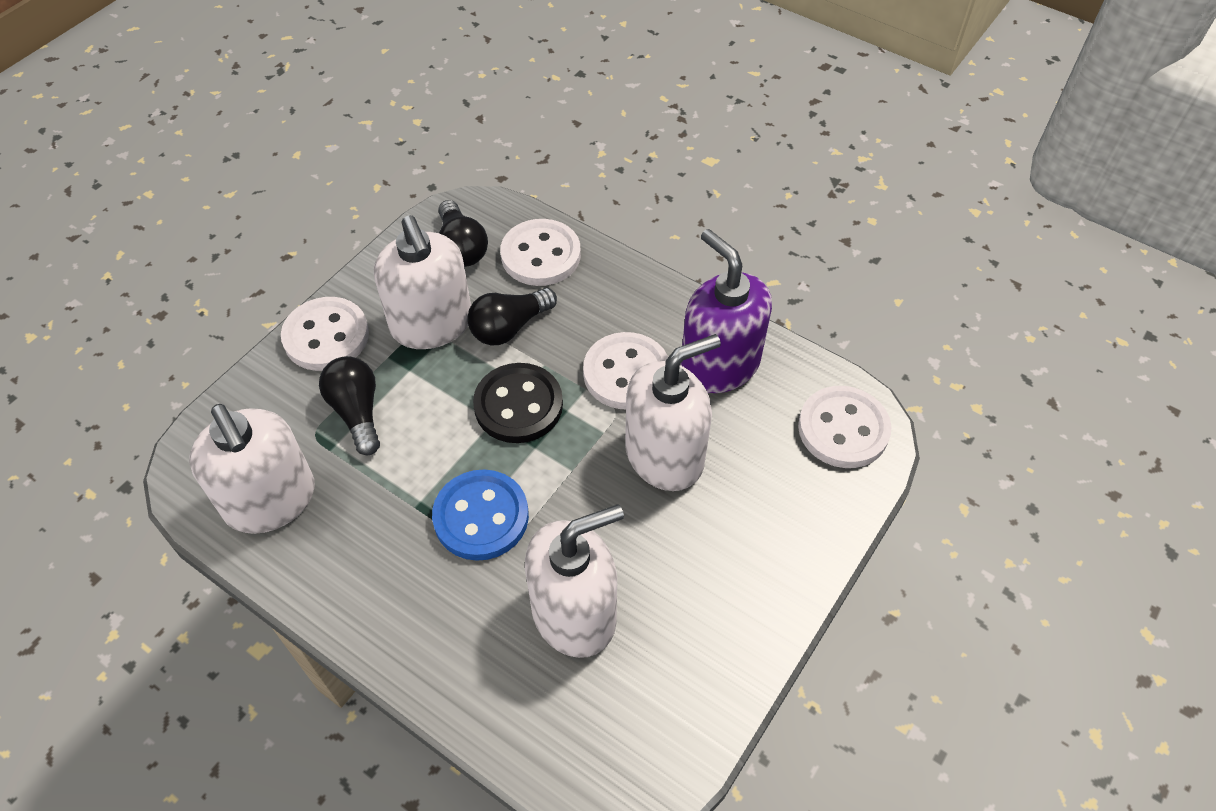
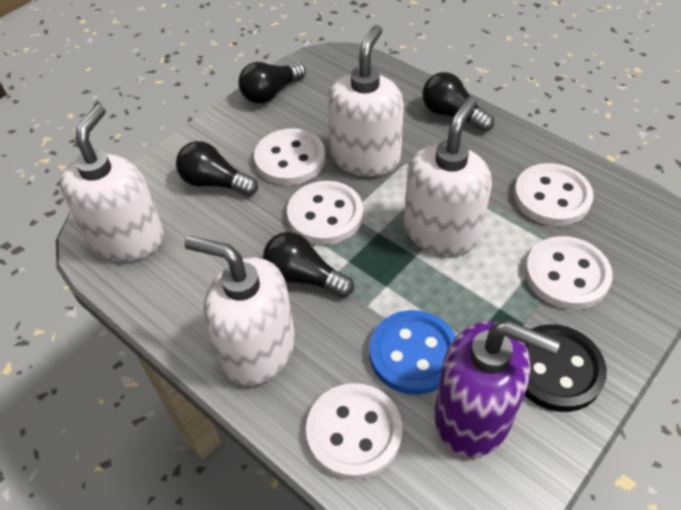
black light bulb: [319,356,380,455] [438,200,488,267] [467,288,557,345] = 3 -> [176,141,258,196] [238,62,306,104] [263,232,354,297] [422,72,494,132] = 4
white button: [281,297,369,371] [500,219,581,286] [583,332,668,409] [798,386,892,468] = 4 -> [254,128,325,185] [287,181,363,245] [306,383,402,480] [514,163,594,226] [525,236,613,310] = 5

